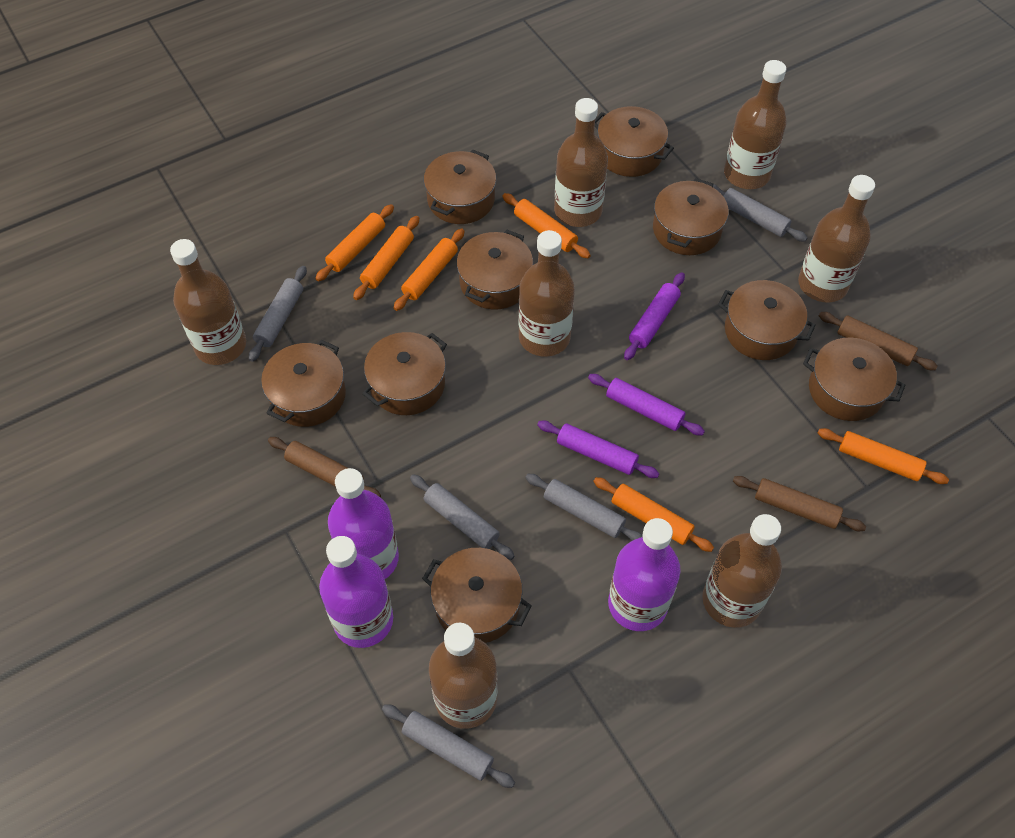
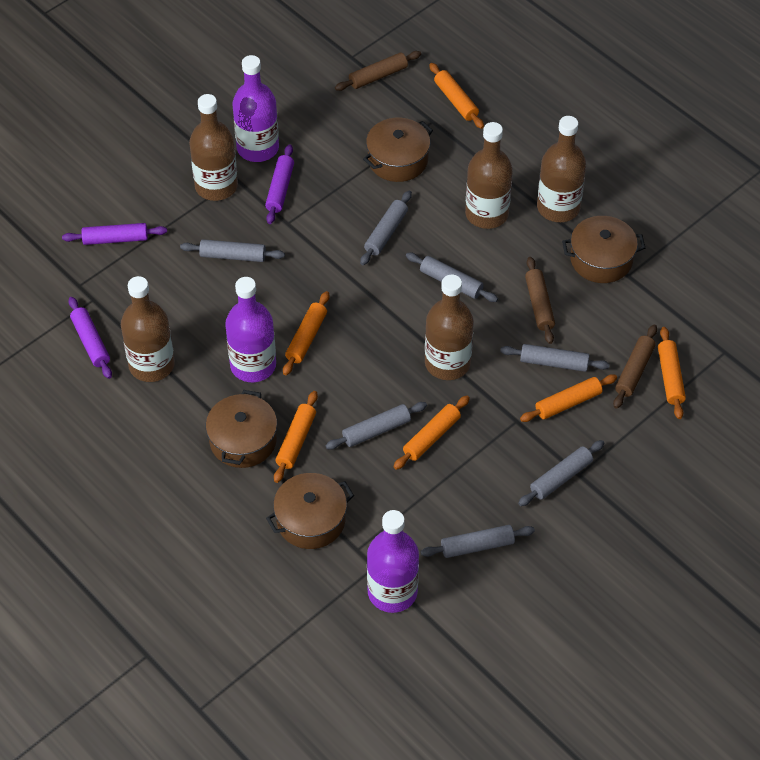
brown bottle: [170,239,246,365] [429,623,498,729] [519,230,575,357] [554,98,608,227] [702,514,782,628] [724,60,787,189] [798,175,875,302] = 7 -> [121,276,175,382] [189,94,238,201] [425,275,474,380] [465,122,513,229] [537,116,586,222] = 5
brown pot: [261,340,346,427] [362,332,447,415] [422,548,532,643] [424,150,496,224] [457,230,533,310] [595,106,674,177] [653,178,729,255] [718,280,816,360] [803,338,905,421] = 9 -> [206,390,277,468] [266,473,354,549] [363,118,433,182] [562,216,645,283] = 4
grey rolling pin: [249,266,307,362] [382,704,515,788] [410,474,515,560] [525,474,642,541] [713,184,808,241] = 5 -> [180,239,285,262] [325,402,427,450] [360,191,412,265] [406,253,498,302] [421,525,535,558] [500,344,610,372] [518,440,605,506] = 7

